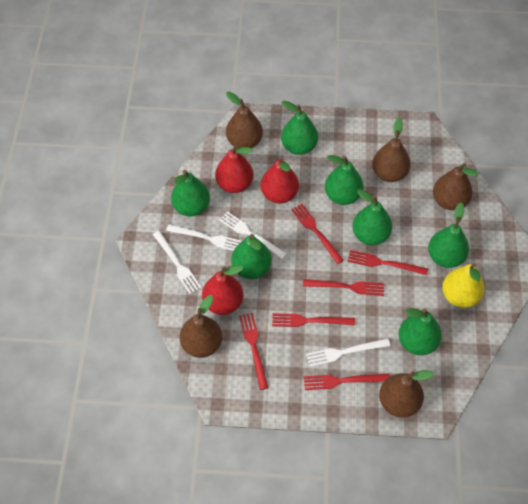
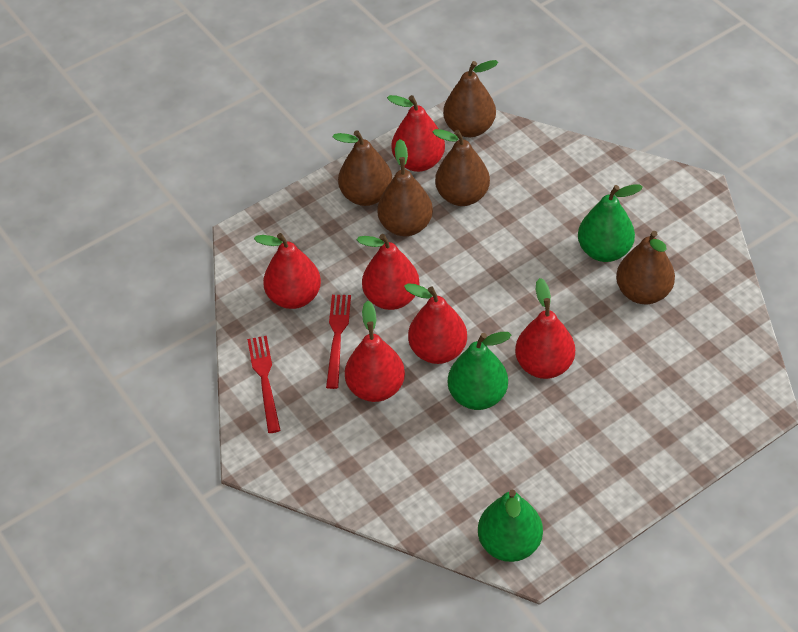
green pear: [171,170,210,216] [231,234,272,279] [281,101,318,155] [325,155,363,205] [352,189,392,245] [399,308,442,355] [428,203,469,268] = 7 -> [448,332,511,410] [478,490,543,562] [578,184,643,262] = 3
red fork: [239,313,268,390] [272,313,355,327] [291,204,344,264] [303,279,384,296] [304,374,390,390] [347,250,428,275] = 6 -> [247,336,281,433] [326,295,351,389] = 2
red pear: [202,265,243,315] [215,144,253,193] [261,157,299,204] = 3 -> [254,233,321,309] [345,301,405,402] [357,234,420,310] [387,95,445,172] [404,283,467,364] [515,278,575,379] = 6
white fork: [153,231,202,294] [166,224,242,251] [219,211,287,259] [306,338,390,367] = 4 -> none = 0
yellow pear: [442,263,485,308] = 1 -> none = 0

